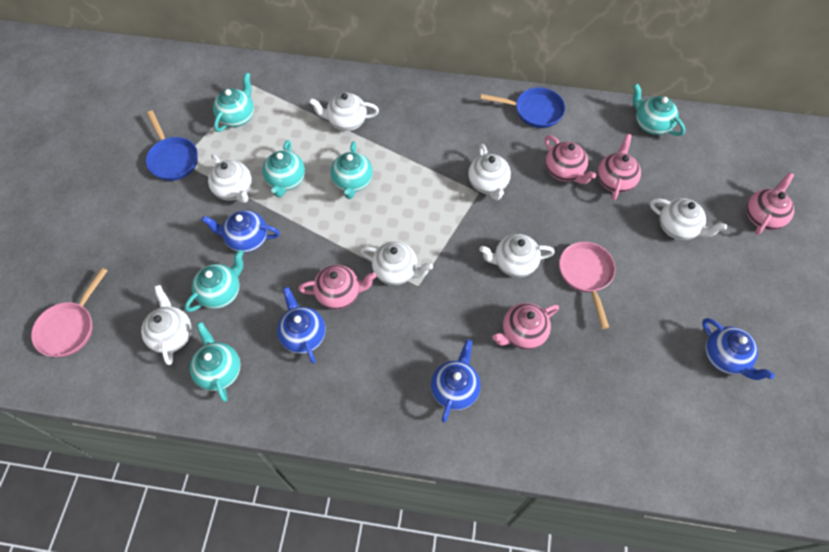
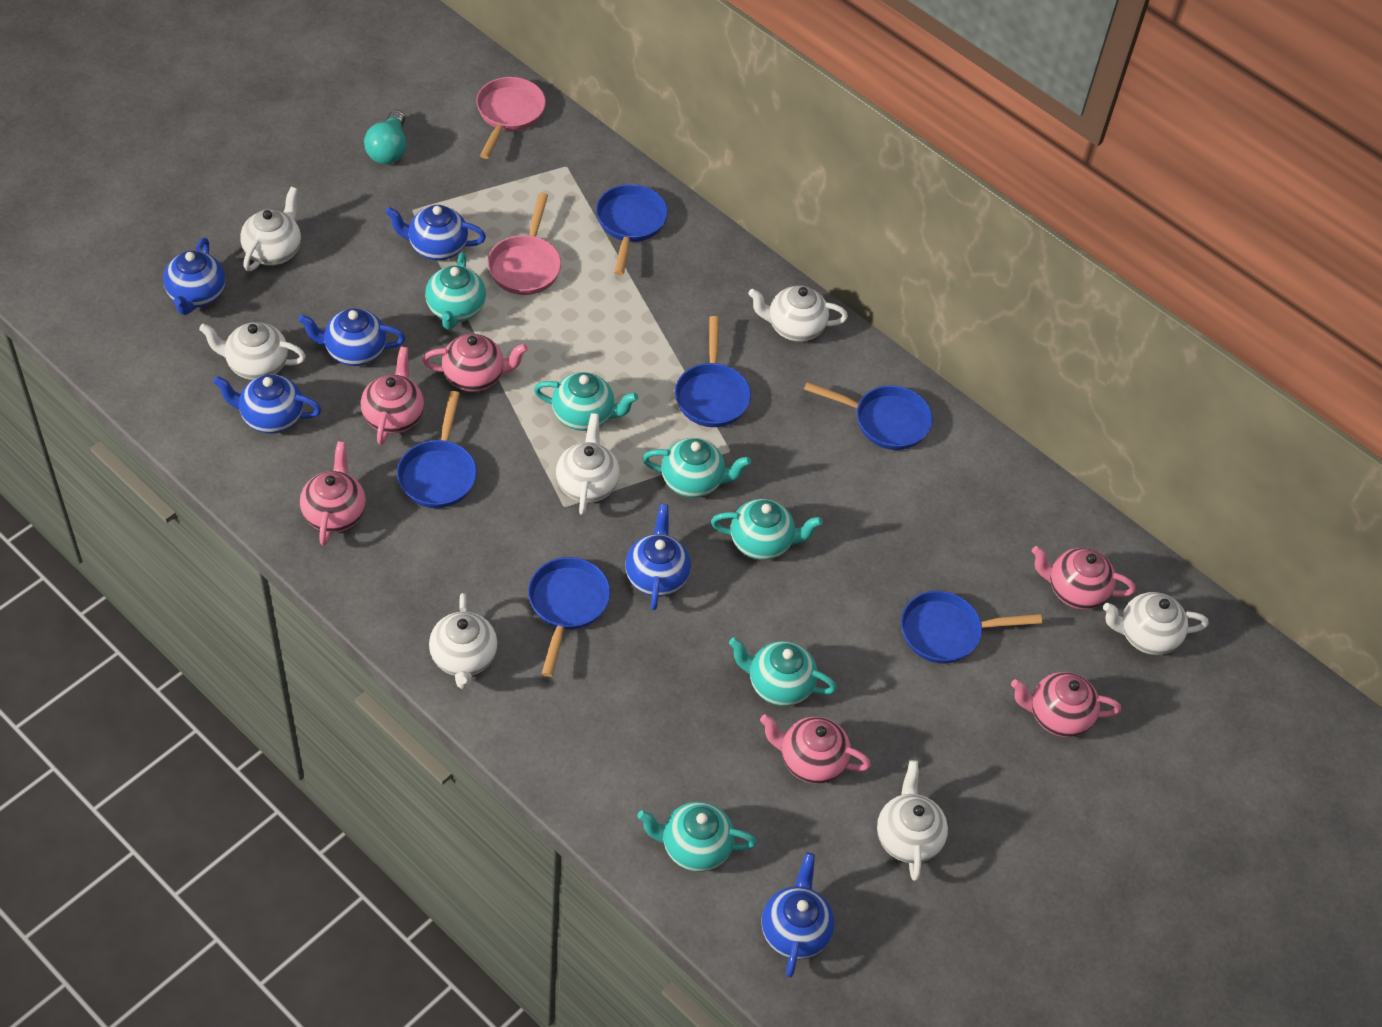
blue pan: [146,111,198,181] [480,87,565,128] = 2 -> [397,391,477,508] [528,557,611,677] [596,184,668,275] [675,316,751,427] [804,382,933,450] [901,591,1042,664] = 6
blue teapot: [201,210,280,253] [277,287,326,364] [431,339,481,422] [702,318,775,380] = 4 -> [163,238,226,315] [213,374,321,434] [298,308,405,366] [385,205,486,260] [625,504,691,610] [761,853,834,977] = 6
pink teapot: [298,265,377,310] [493,303,559,350] [545,135,596,184] [597,134,641,201] [746,172,794,235] = 5 -> [300,441,366,546] [361,347,424,445] [422,334,528,392] [760,714,871,784] [1011,672,1121,737] [1032,546,1136,609] = 6
turquoise light bulb: none = 0 -> [364,110,406,164] = 1

